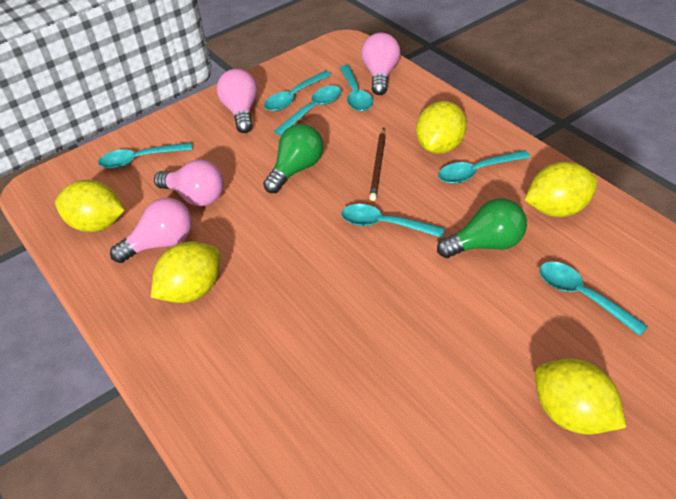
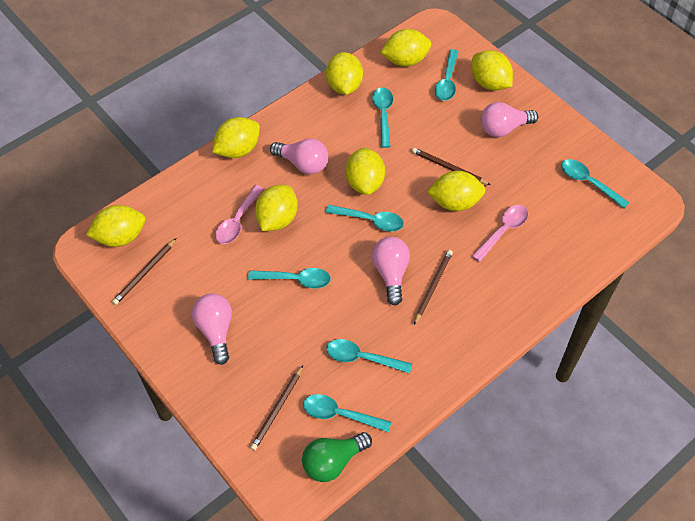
brown pencil: [369,128,386,201] = 1 -> [112,238,177,305] [250,365,303,450] [412,148,490,185] [414,250,453,325] = 4
green light bulb: [263,124,323,193] [437,198,527,258] = 2 -> [302,432,372,482] = 1
pink spoon: none = 0 -> [215,185,264,244] [472,205,528,262] = 2
yellow lemon: [55,180,125,232] [151,242,220,303] [416,101,467,154] [525,162,598,217] [535,359,626,434] = 5 -> [86,205,145,247] [212,117,260,158] [255,185,298,231] [326,52,363,95] [345,148,385,195] [380,29,431,67] [427,171,486,211] [472,50,513,90] = 8

